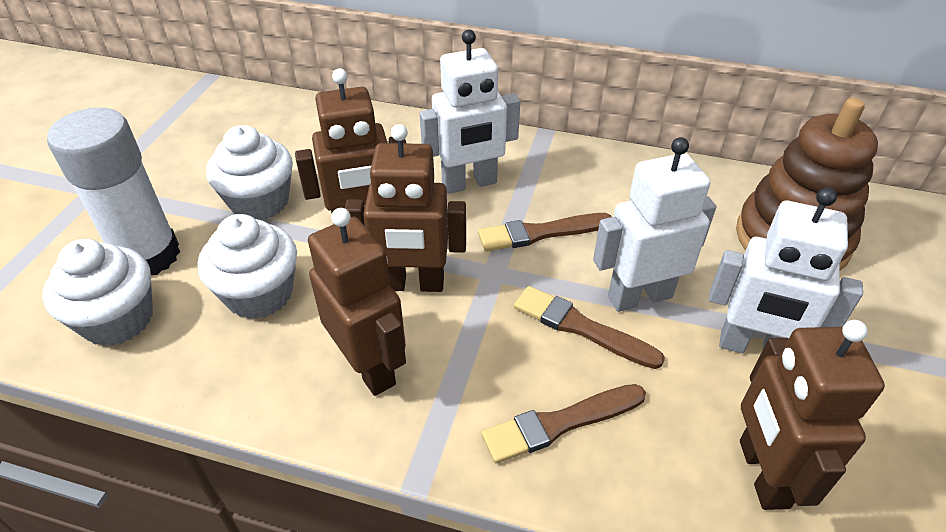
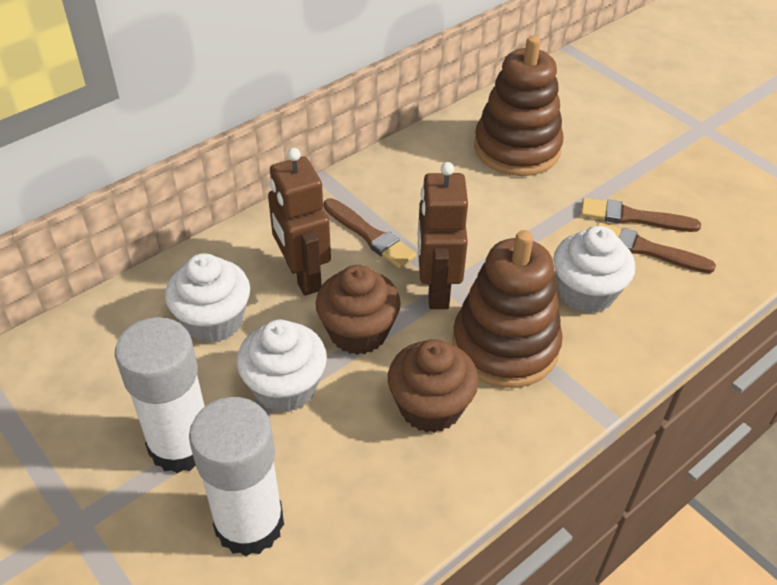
brown cupcake: none = 0 -> [316,265,401,355] [388,339,479,433] = 2
brown robot: [295,68,407,213] [308,208,406,396] [345,124,466,292] [740,320,885,510] = 4 -> [268,148,331,296] [417,162,468,309] = 2
brown stacking toy: [736,98,878,270] = 1 -> [452,230,563,388] [474,35,564,176] = 2
white glue stick: [47,108,180,275] = 1 -> [115,317,205,473] [189,397,284,556] = 2
white robot: [420,30,520,194] [593,137,716,312] [709,187,863,353] = 3 -> none = 0

